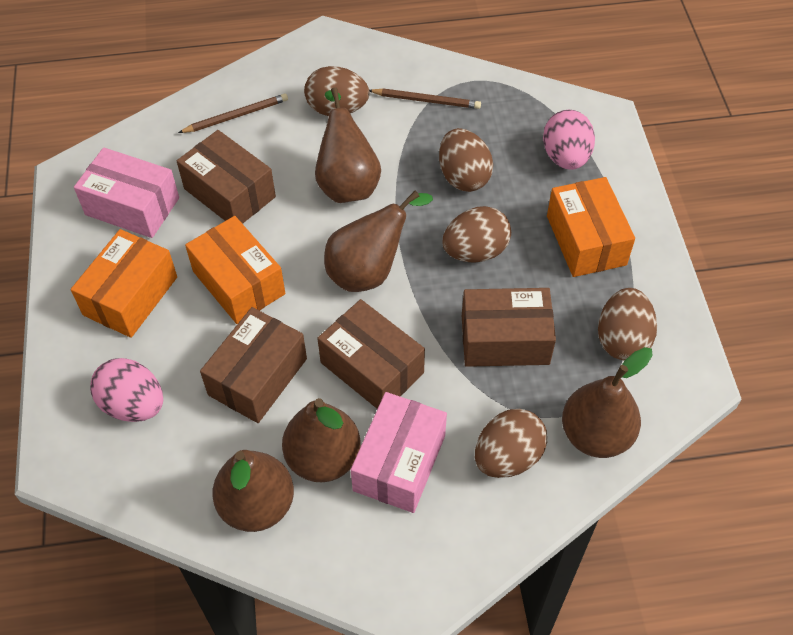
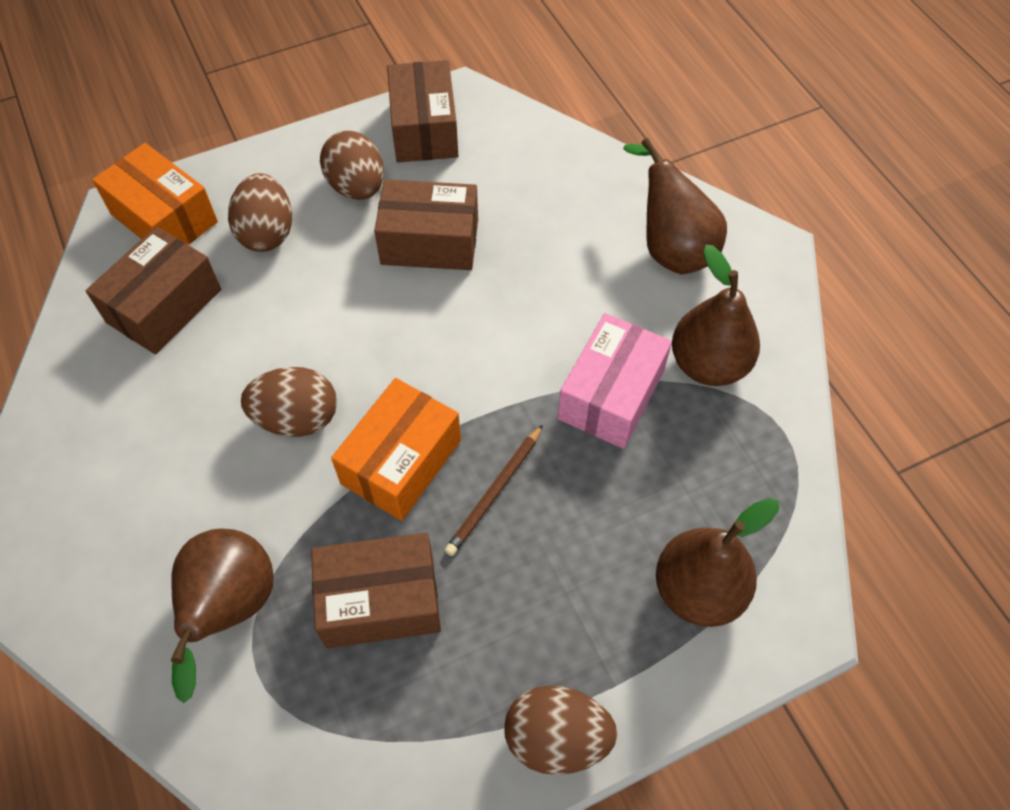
brown egg: [304,66,369,116] [439,128,493,192] [442,206,511,263] [475,408,547,478] [598,288,657,361] = 5 -> [228,173,292,252] [241,367,337,437] [320,130,384,200] [504,686,617,775] = 4
brown pear: [212,450,294,532] [282,398,361,482] [315,87,381,203] [324,191,433,292] [562,347,653,458] = 5 -> [171,529,274,703] [623,138,727,274] [656,498,779,627] [672,245,760,386] = 4
brown pencil: [178,94,288,133] [369,88,481,109] = 2 -> [444,425,543,556] = 1
orange box: [71,229,177,338] [185,216,285,324] [547,177,635,277] = 3 -> [92,143,218,245] [331,378,461,521] = 2
pink box: [74,147,179,238] [351,392,447,513] = 2 -> [558,313,672,449] = 1
pink egg: [90,358,163,422] [543,110,595,170] = 2 -> none = 0

